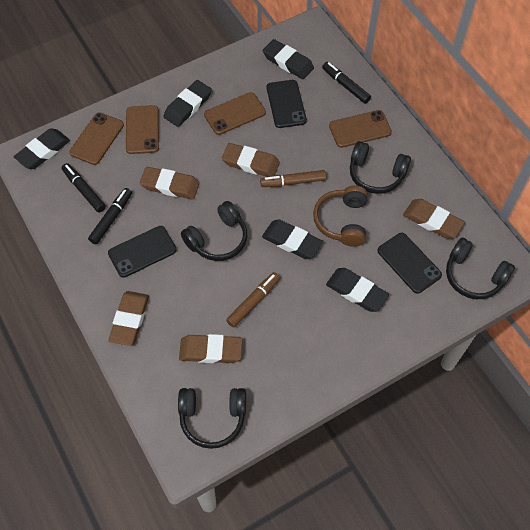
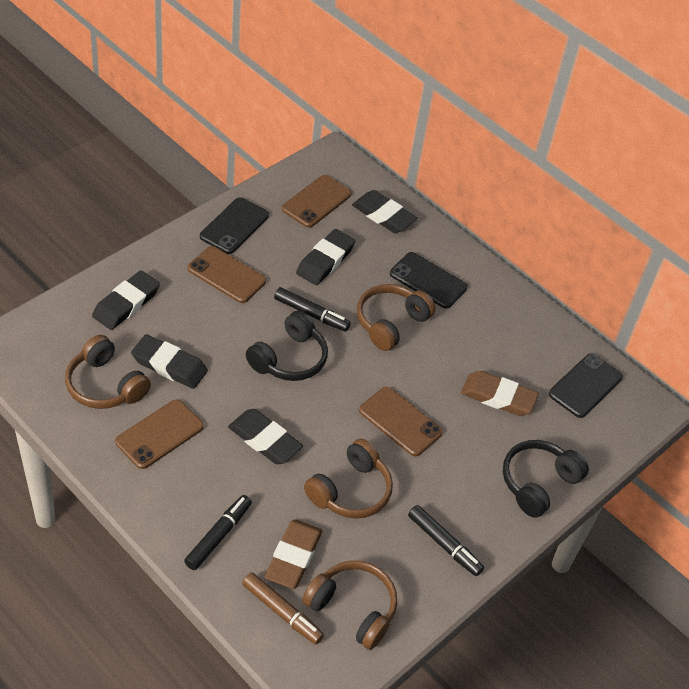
black headphones: [178,388,246,449] [181,201,247,261] [350,141,411,194] [446,238,515,299] = 4 -> [246,311,328,381] [503,440,589,518] = 2
brown eraser: [108,291,149,346] [140,167,200,200] [179,334,242,363] [222,143,280,177] [403,199,465,239] = 5 -> [265,519,322,589] [461,371,539,416] = 2
brown headphones: [313,186,368,247] = 1 -> [65,335,151,409] [302,561,397,650] [304,439,393,519] [357,284,435,351] = 4
brown marker: [226,272,280,328] [260,170,326,187] = 2 -> [242,573,324,644] = 1

